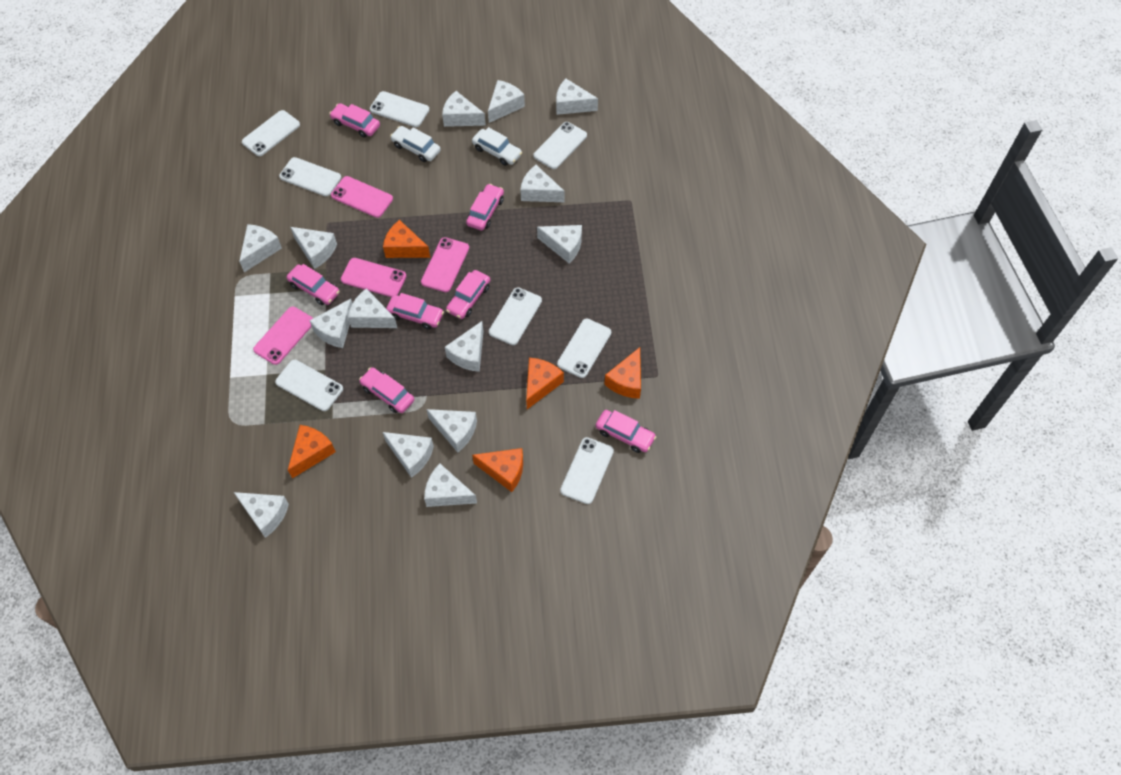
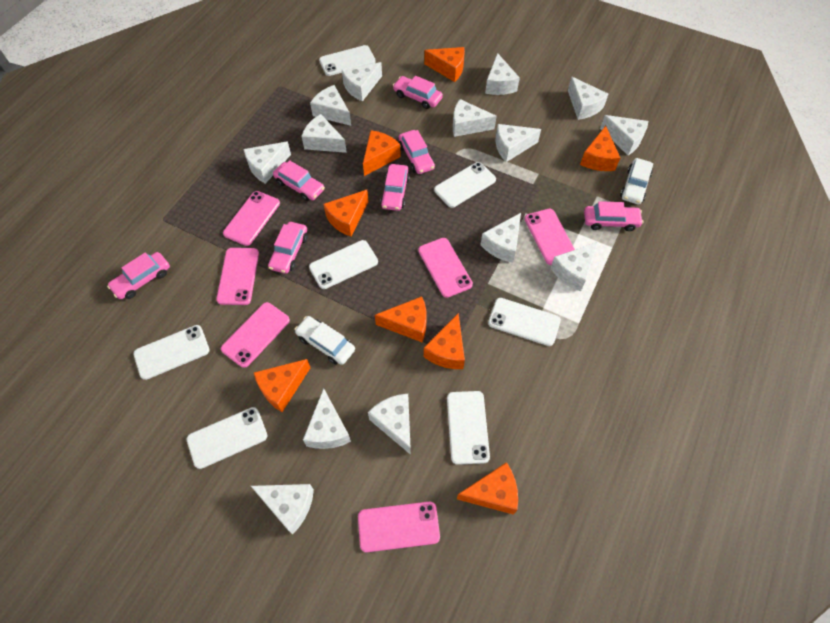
orange cheese: [288,425,336,478] [383,220,430,258] [472,448,523,492] [526,358,564,409] [604,347,641,399] = 5 -> [254,359,310,412] [323,190,369,237] [363,130,401,176] [375,296,427,342] [424,47,465,82] [424,313,465,369] [457,462,518,515] [580,126,620,171] = 8
pink phone: [253,307,313,365] [331,176,393,218] [341,258,406,297] [421,237,469,292] = 4 -> [216,248,259,305] [221,302,290,368] [223,191,280,246] [358,502,440,552] [418,238,473,298] [525,209,575,265] = 6
white phone: [242,110,300,156] [275,360,343,411] [279,157,341,196] [370,91,429,127] [489,287,542,345] [533,122,587,169] [557,319,611,378] [560,437,614,504] = 8 -> [133,325,209,380] [187,407,267,469] [309,240,378,289] [319,45,376,76] [434,162,496,208] [447,391,490,465] [488,298,561,346] = 7

